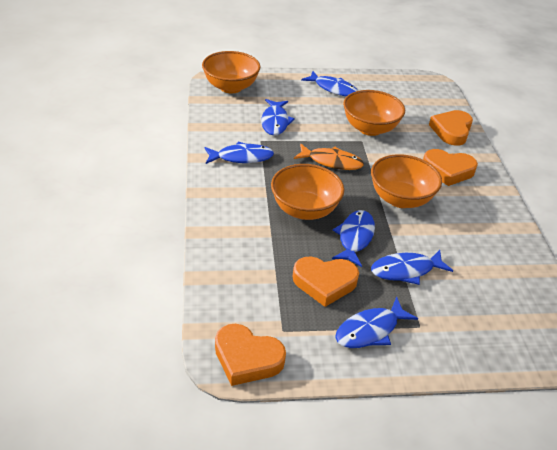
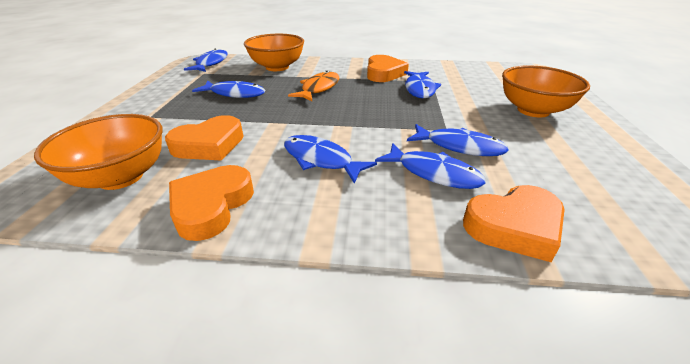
orange bowl: [202,51,260,93] [271,164,344,220] [343,90,405,136] [371,154,442,208] = 4 -> [34,114,162,190] [244,34,304,71] [502,66,590,117] = 3

